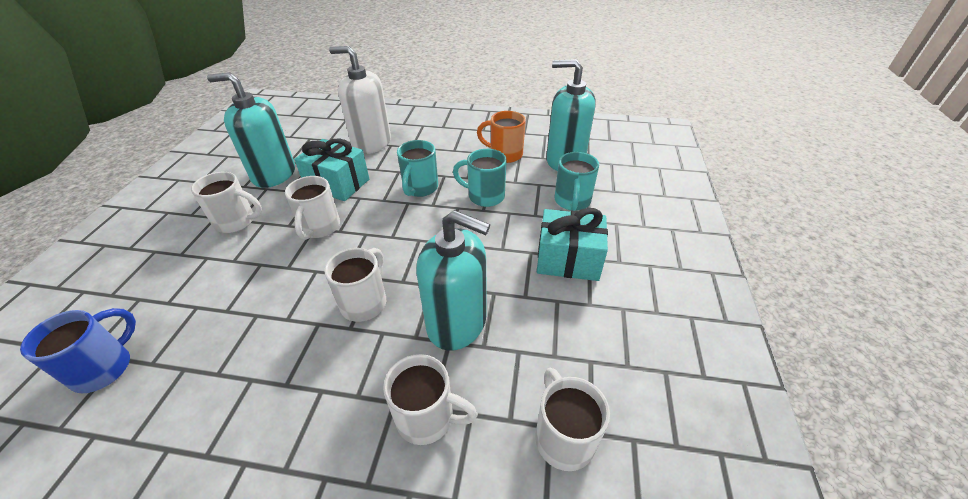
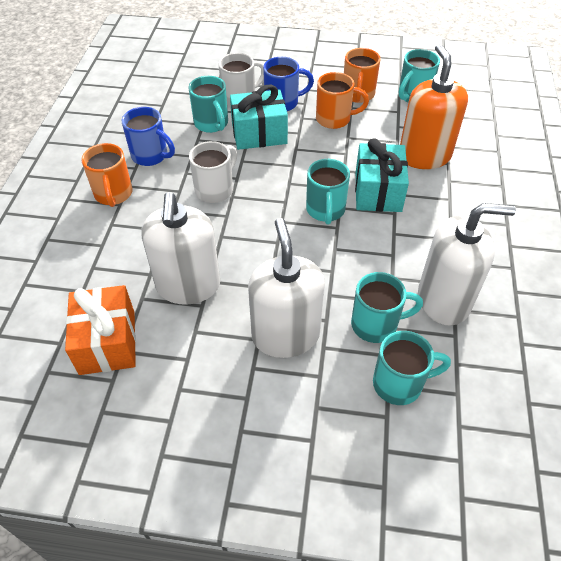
blue mug: [20,308,136,393] = 1 -> [122,107,175,166] [263,57,314,111] = 2
orange gift: none = 0 -> [65,285,136,375] = 1
orange mug: [477,111,526,163] = 1 -> [81,143,133,207] [316,72,369,129] [344,48,381,103] = 3
orange soap dispenser: none = 0 -> [400,44,468,169] = 1
turquoise mug: [397,140,438,197] [453,149,507,207] [554,152,599,211] = 3 -> [188,76,228,133] [306,159,350,225] [351,272,423,343] [373,331,451,405] [399,49,440,102] = 5
turquoise soap dispenser: [207,72,295,188] [416,210,490,351] [546,59,596,171] = 3 -> none = 0
white mug: [191,172,262,233] [285,176,340,240] [325,248,386,322] [383,354,478,445] [536,368,610,471] = 5 -> [189,141,237,203] [219,53,264,107] = 2
white soap dispenser: [329,46,391,154] = 1 -> [141,192,220,305] [248,218,325,358] [418,203,516,326] = 3

